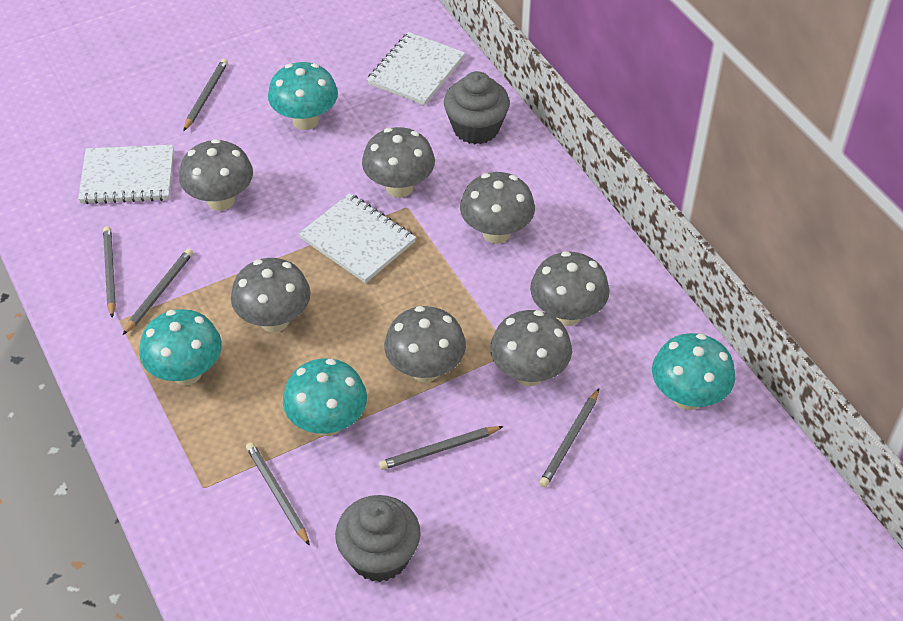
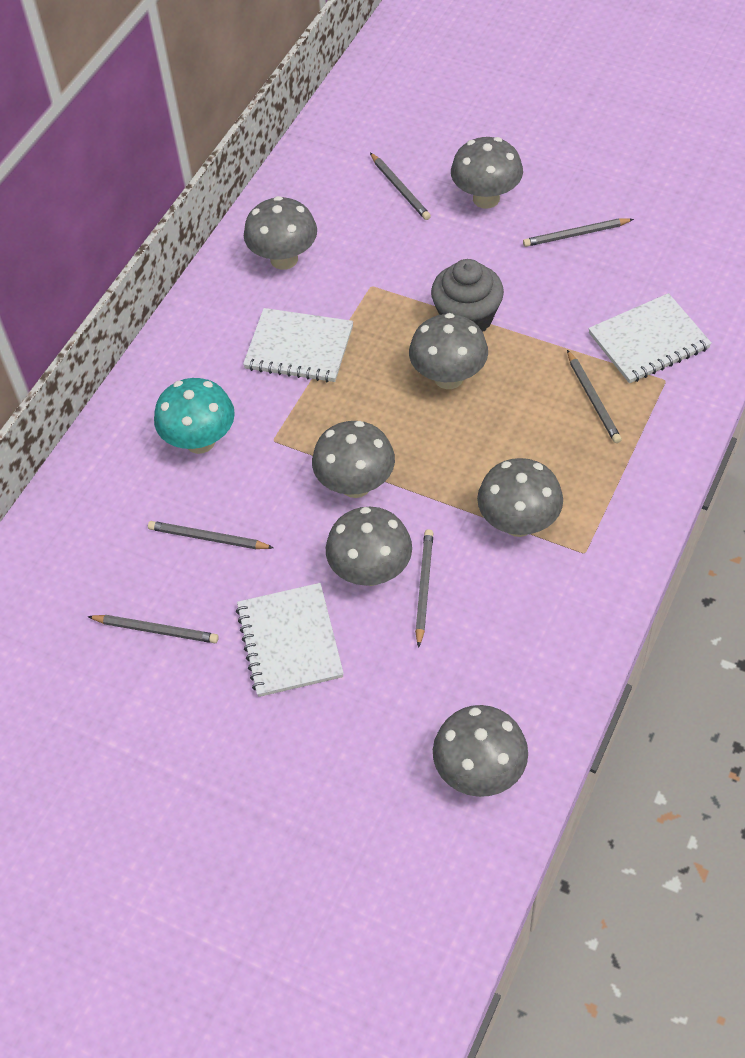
grey cupcake: [335,495,421,582] [444,71,510,144] = 2 -> [431,259,504,331] = 1
turquoise mushroom: [139,309,222,385] [268,62,338,130] [283,358,367,436] [652,333,735,410] = 4 -> [154,378,235,454] = 1

